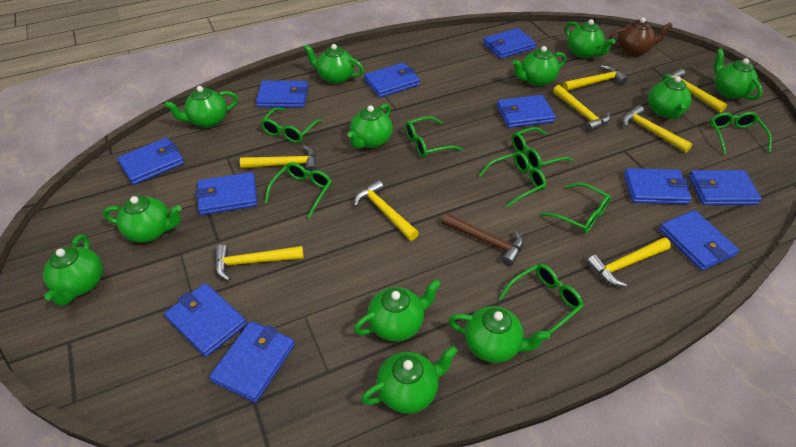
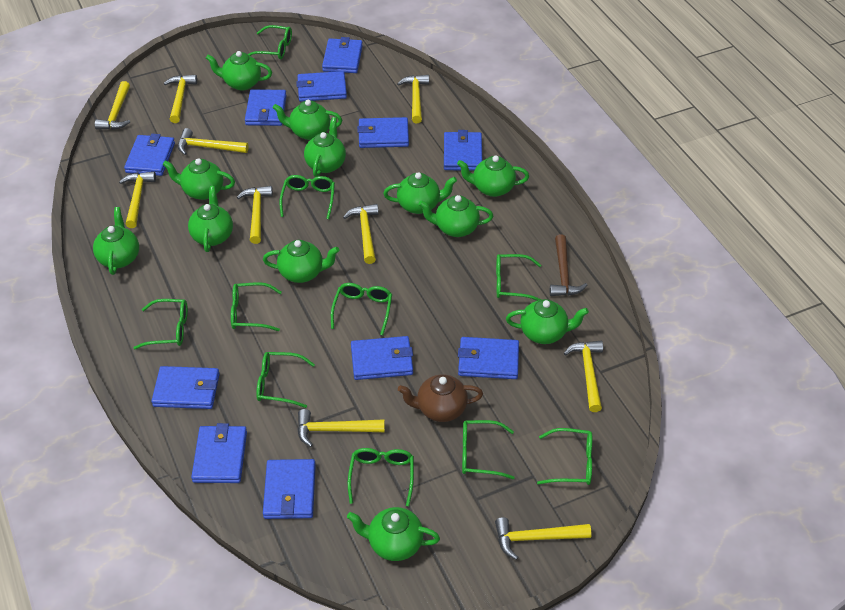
green glasses: [260,107,323,143] [265,162,332,219] [405,116,462,158] [479,152,546,208] [499,264,584,334] [512,127,573,169] [541,183,611,233] [710,112,772,154] = 8 -> [134,299,188,349] [231,282,282,331] [248,25,292,59] [256,352,315,408] [279,175,335,219] [331,283,392,335] [348,448,414,506] [462,420,515,479] [496,254,541,301] [537,428,592,485] = 10
yellow hammer: [215,244,304,281] [240,145,317,172] [354,180,419,241] [553,85,610,132] [562,65,628,91] [586,237,671,287] [622,105,692,152] [666,69,727,113] = 8 -> [95,81,130,130] [119,172,156,228] [164,75,197,123] [178,128,248,155] [237,186,273,244] [298,409,385,447] [343,204,379,264] [397,75,429,123] [495,517,592,560] [564,341,603,412] = 10

